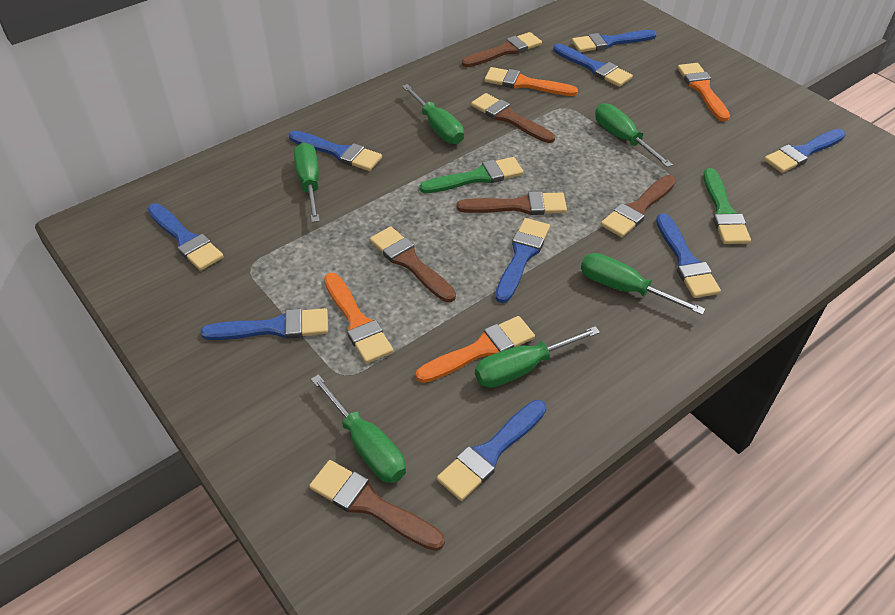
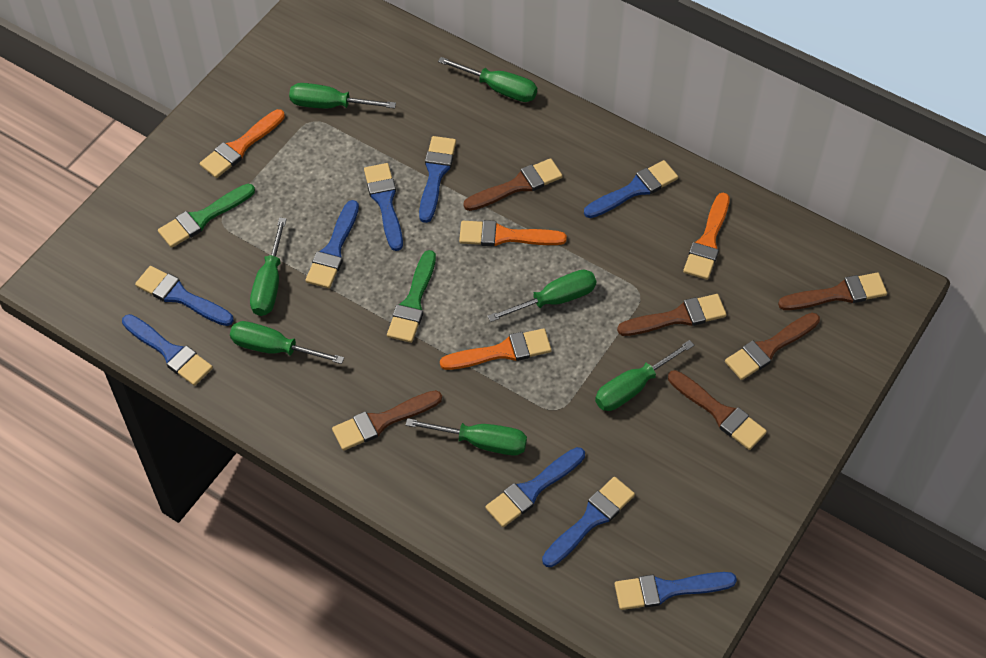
green screwdriver: [294,143,320,222] [311,374,406,483] [402,84,464,144] [475,326,600,388] [581,253,705,315] [595,103,673,168] = 6 -> [230,321,344,364] [250,218,287,316] [289,83,396,108] [406,418,527,456] [438,57,537,102] [487,270,596,322] [595,340,694,411] = 7

